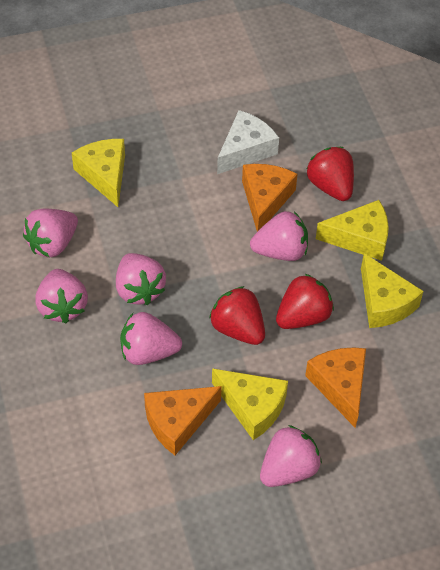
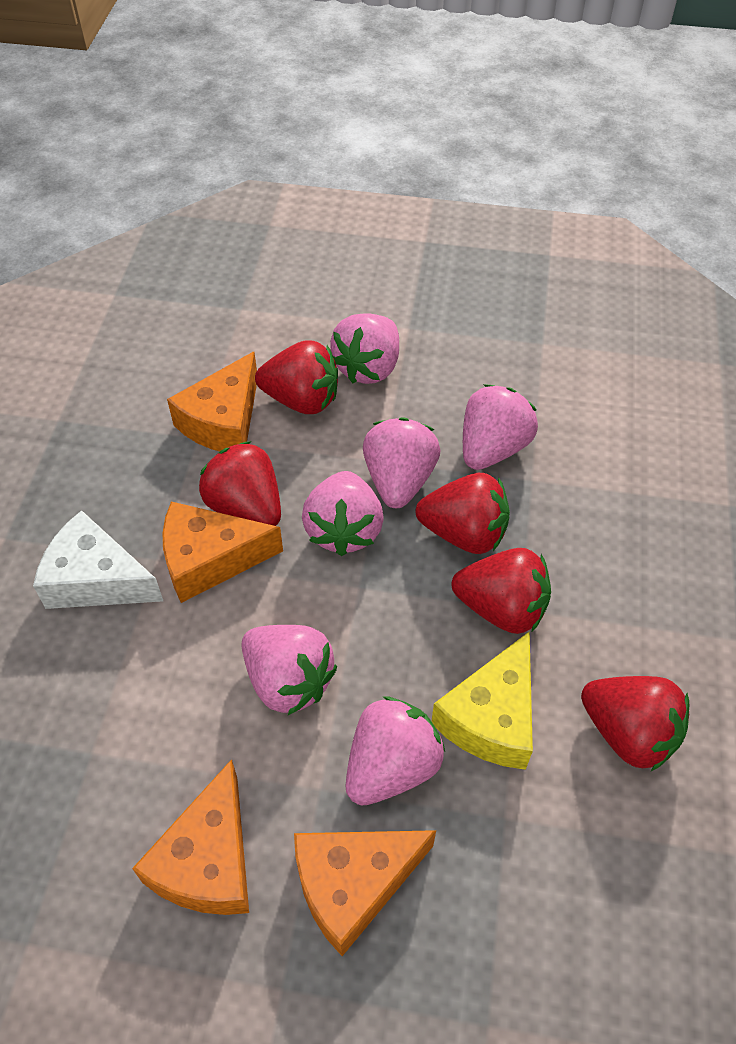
orange cheese: [144,386,222,455] [242,164,297,232] [305,347,366,428] = 3 -> [132,759,249,915] [163,502,283,603] [167,352,257,451] [294,830,436,956] = 4
red strawberry: [209,286,265,345] [276,274,334,329] [306,147,354,201] = 3 -> [199,441,281,526] [255,340,338,414] [416,473,510,554] [452,548,551,634] [581,676,689,771] = 5
yellow cheese: [72,139,125,207] [212,368,288,440] [316,200,389,261] [361,253,424,328] = 4 -> [431,631,533,770] = 1

